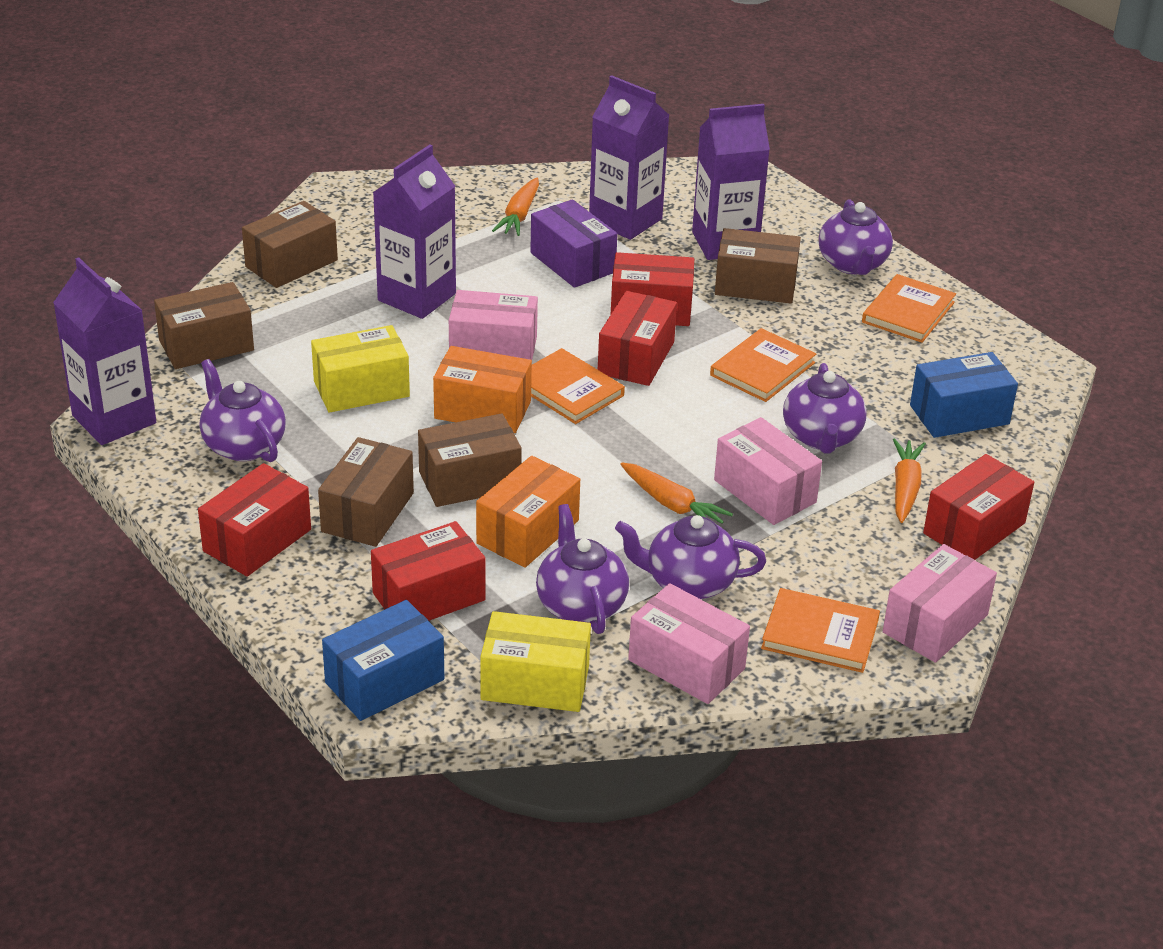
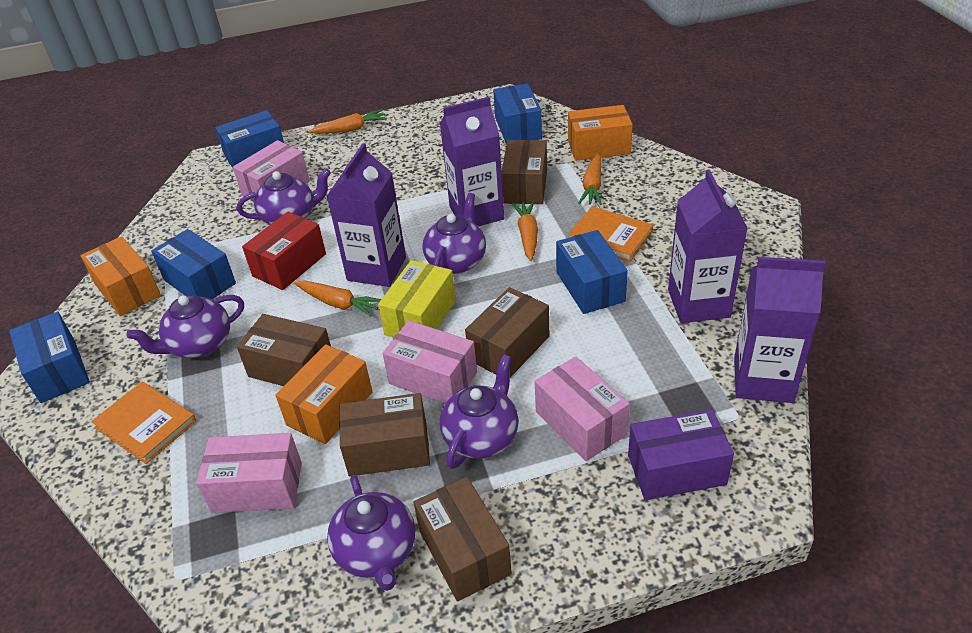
blue box: [322,600,444,721] [910,352,1018,438] = 2 -> [9,311,90,403] [151,229,236,299] [215,110,284,168] [493,83,542,145] [556,230,628,314] = 5
orange book: [531,348,625,424] [710,328,816,402] [761,588,880,673] [862,274,956,343] = 4 -> [91,382,196,464] [568,206,653,262] = 2
orange box: [433,346,532,433] [476,456,580,568] = 2 -> [81,236,161,316] [275,344,373,444] [568,105,633,161] = 3
orange carrot: [492,178,539,236] [620,463,733,524] [893,438,926,523] = 3 -> [294,281,381,317] [308,109,387,134] [511,201,538,261] [578,152,602,205] = 4
red box: [198,463,311,577] [371,521,486,621] [598,291,677,386] [611,252,694,326] [923,454,1034,560] = 5 -> [242,212,326,290] = 1
yellow box: [311,325,410,413] [480,611,591,712] = 2 -> [378,260,456,338] = 1

